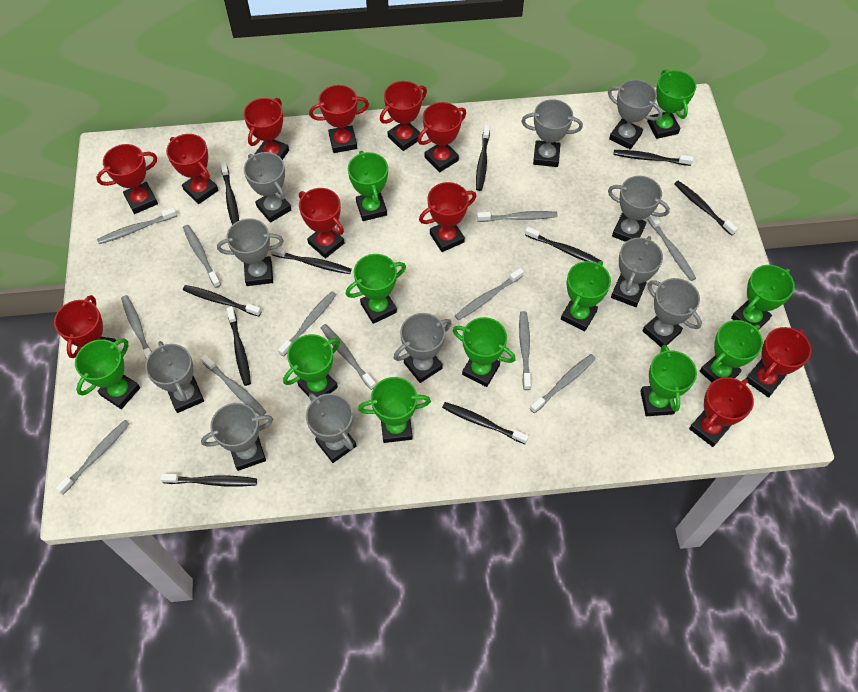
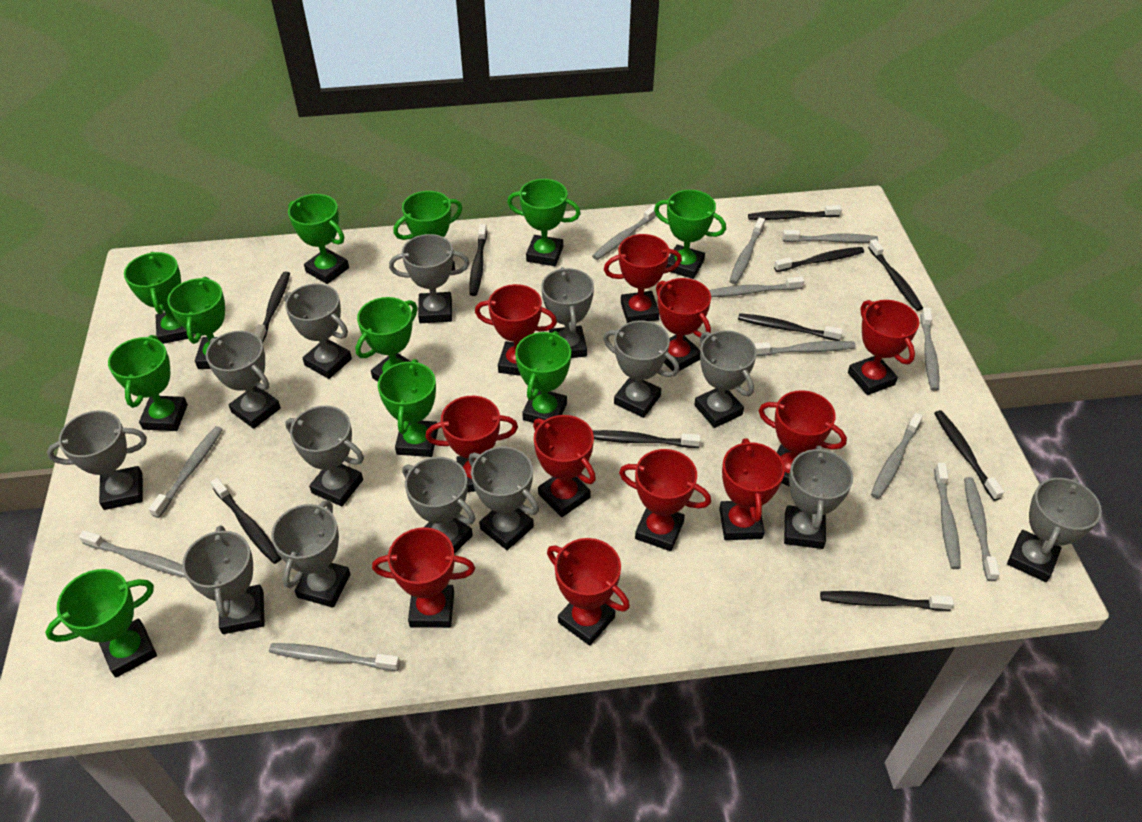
grey trophy: [145,341,204,413] [201,403,273,471] [217,218,284,286] [244,152,291,223] [306,393,356,463] [394,313,452,383] [521,99,583,167] [608,79,662,150] [608,176,670,242] [611,236,663,307] [642,278,702,347] = 11 -> [47,410,147,510] [182,525,265,634] [206,331,281,429] [271,500,351,608] [284,284,352,379] [285,405,364,506] [389,234,469,323] [403,457,475,554] [469,446,539,550] [541,267,594,358] [603,321,679,418] [694,330,757,428] [784,446,853,549] [1007,478,1102,582] = 14

